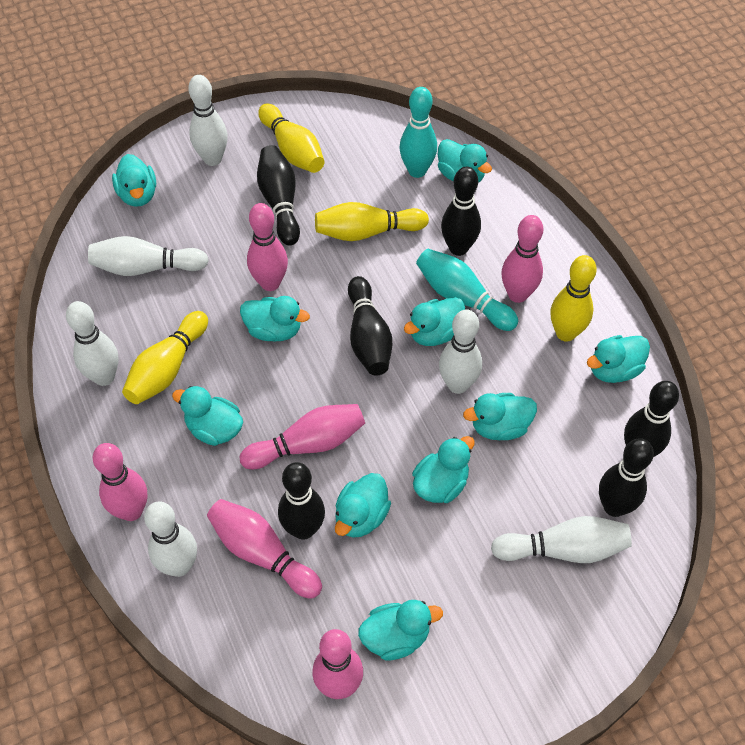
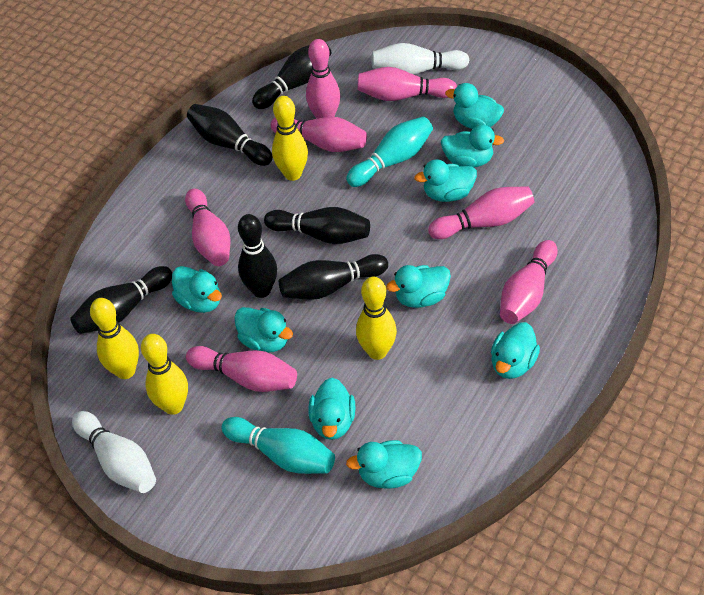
pink bowling pin: [93,443,148,521] [207,499,322,599] [240,404,365,469] [247,203,288,291] [313,629,363,699] [501,215,543,303] = 6 -> [185,188,231,266] [186,346,297,392] [271,117,367,152] [306,39,340,119] [357,67,457,101] [428,186,534,239] [500,240,558,324] = 7
turquoise duck: [112,154,156,207] [172,386,243,446] [240,296,310,341] [335,473,391,538] [358,600,443,660] [404,297,465,346] [412,436,475,503] [438,139,492,183] [463,393,537,440] [587,335,650,383] = 10 -> [172,266,222,313] [234,307,293,352] [308,378,356,440] [346,440,422,488] [386,265,451,308] [414,159,477,202] [441,125,504,168] [445,83,504,129] [491,322,540,379] = 9
white bowling pin: [66,301,119,386] [88,236,209,276] [144,502,197,577] [188,75,228,166] [439,309,482,394] [491,516,632,563] = 6 -> [72,411,156,493] [372,43,469,75] = 2

